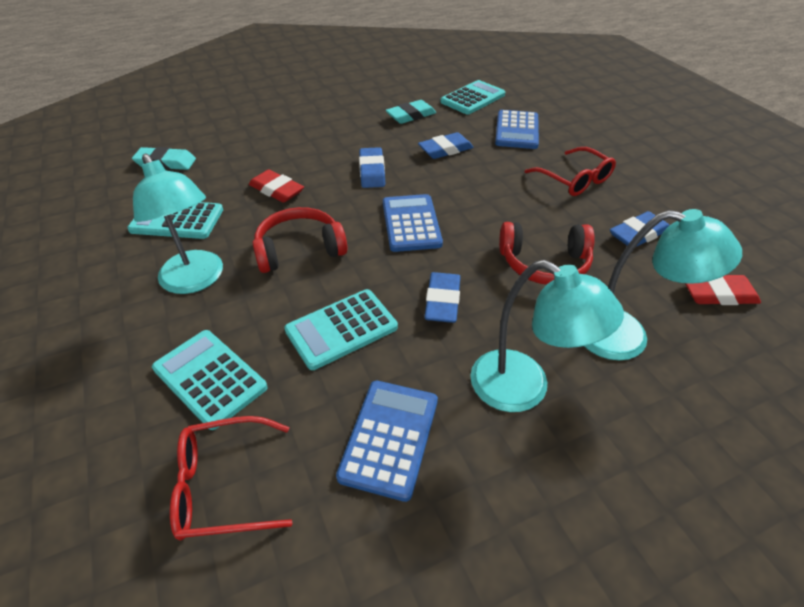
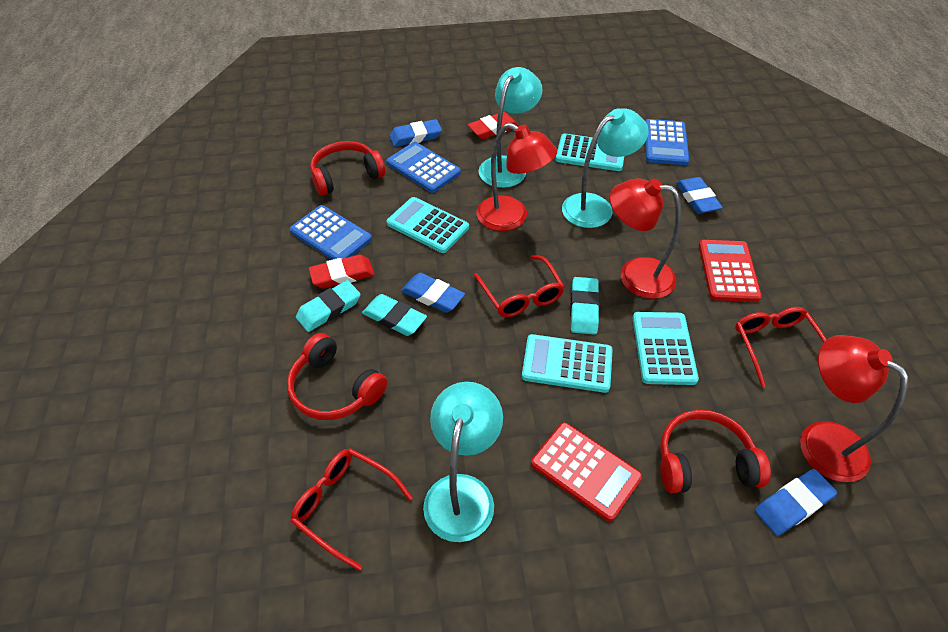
red calculator: none = 0 -> [531,422,642,522] [699,240,762,302] = 2
red glasses: [170,416,293,540] [525,147,616,196] = 2 -> [290,448,413,571] [474,255,565,317] [735,307,827,388] = 3
red headphones: [252,207,347,273] [499,222,595,285] = 2 -> [287,333,387,420] [310,141,385,195] [660,410,771,493] = 3
red lamp: none = 0 -> [476,122,557,231] [610,178,681,299] [800,335,908,482] = 3
turquoise eraser: [132,147,196,170] [385,100,436,124] = 2 -> [296,280,361,332] [362,294,427,336] [570,277,600,335] = 3

